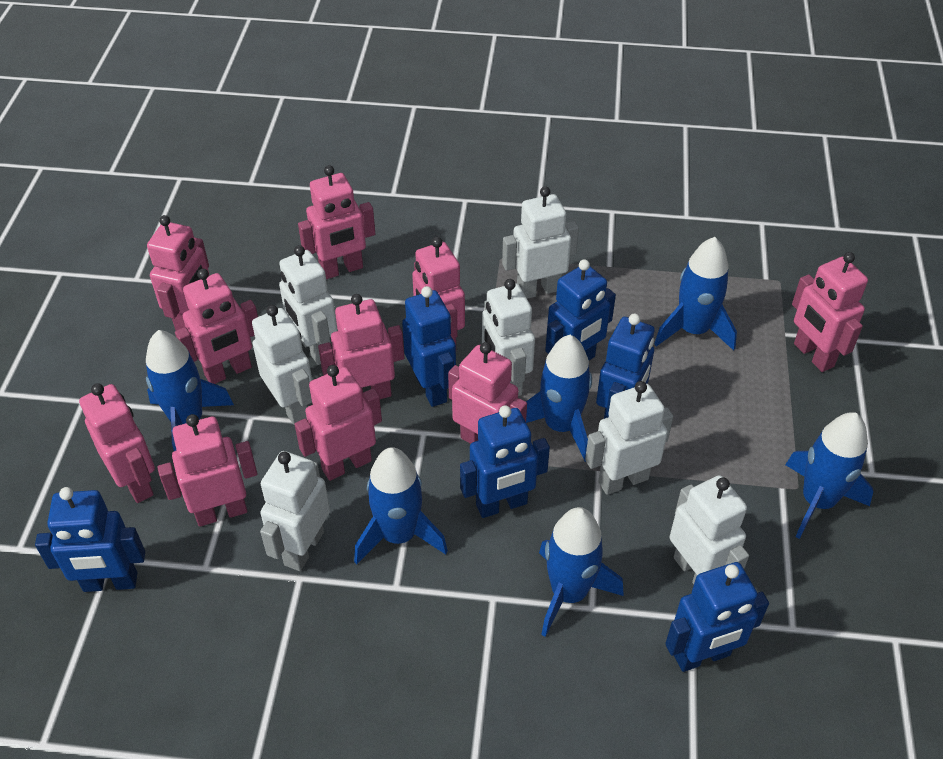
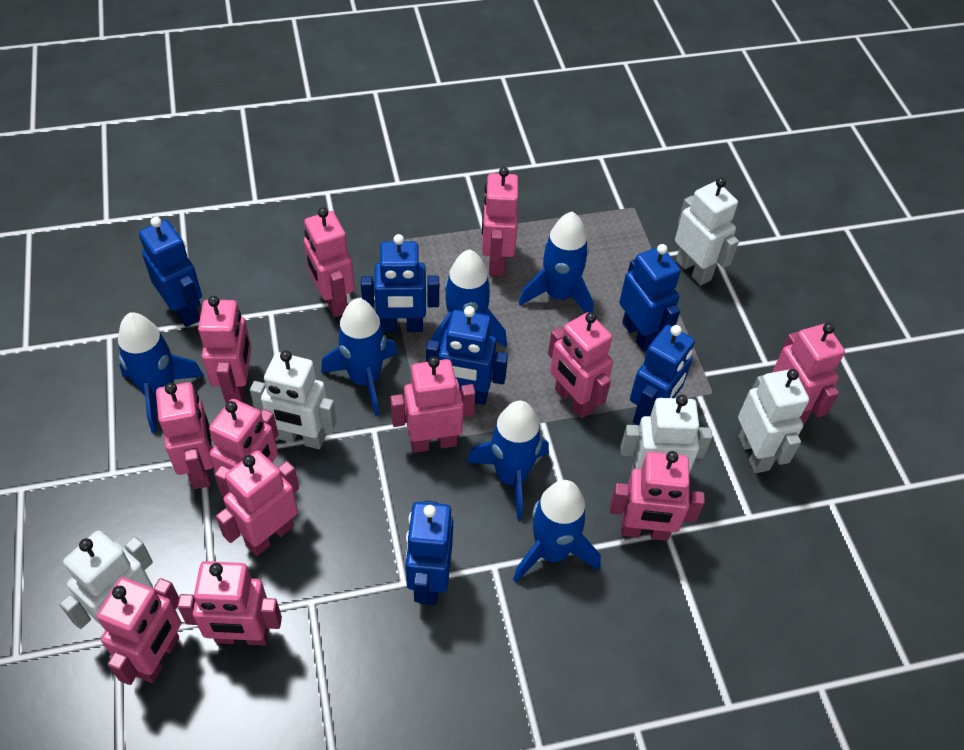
pink robot: [79,383,155,503] [147,215,210,331] [158,414,257,527] [175,269,258,384] [295,365,382,481] [298,165,375,279] [318,294,404,399] [412,237,465,344] [448,342,527,444] [792,252,868,372] = 10 -> [96,577,181,685] [156,382,214,489] [177,561,282,646] [198,296,252,403] [209,399,278,496] [216,450,299,556] [304,207,355,317] [390,356,475,453] [482,167,518,276] [548,312,613,418] [610,451,705,541] [772,323,845,425] = 12
white robot: [252,305,312,425] [260,451,330,571] [279,245,338,365] [482,279,535,396] [502,187,579,299] [585,381,674,495] [669,475,749,584] = 7 -> [59,531,153,629] [250,350,337,449] [620,395,712,473] [675,178,739,285] [738,369,809,473] = 5

